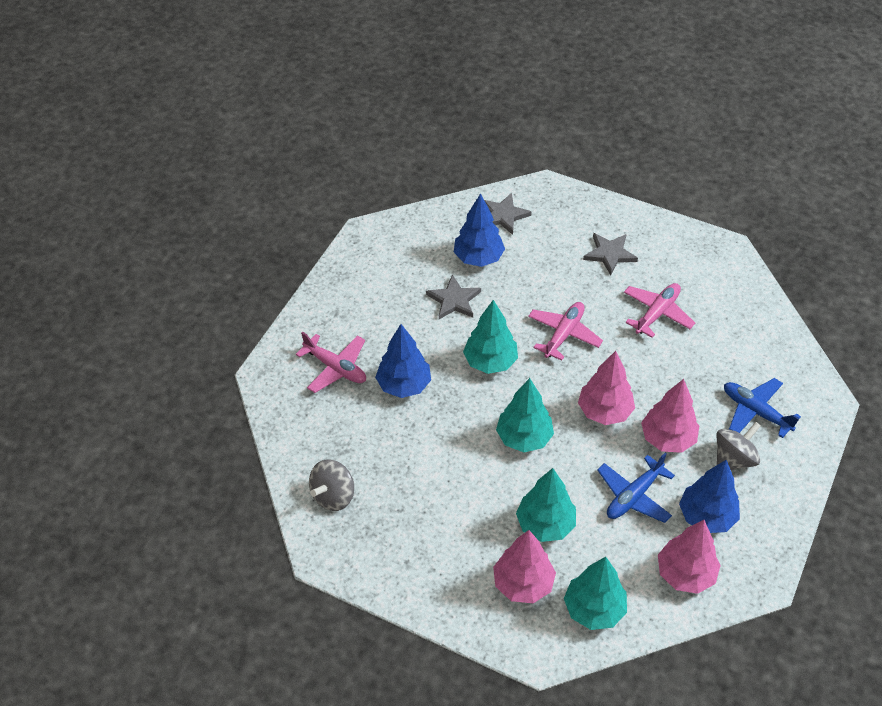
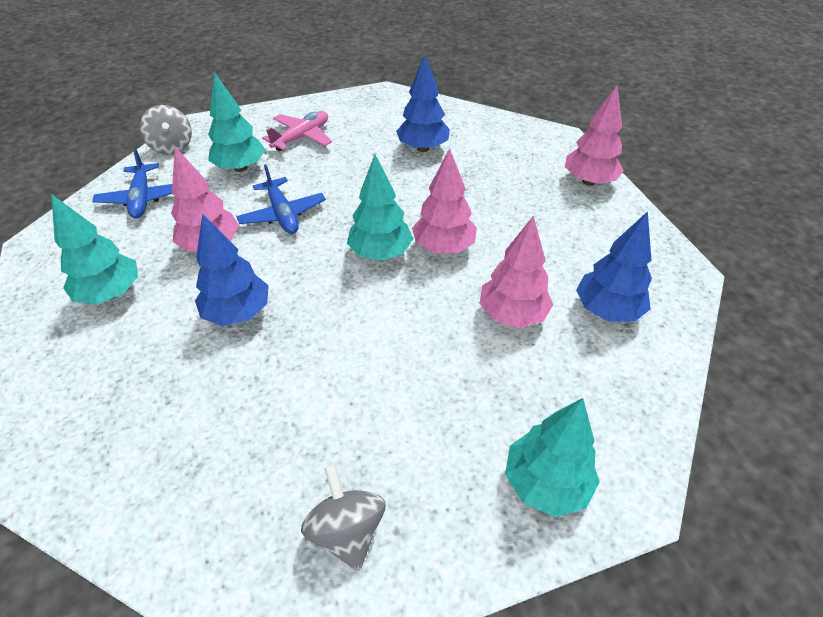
grey star: [426,275,481,319] [484,193,532,235] [583,233,638,276] = 3 -> none = 0
pink plane: [296,332,366,393] [528,302,603,361] [624,283,695,338] = 3 -> [262,111,332,151] = 1

